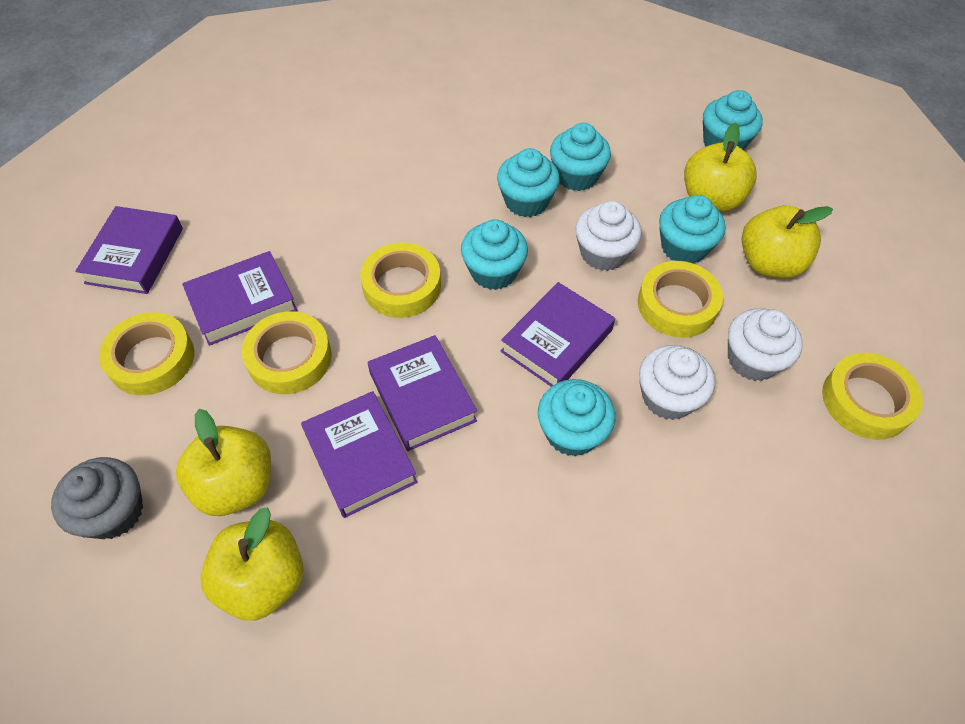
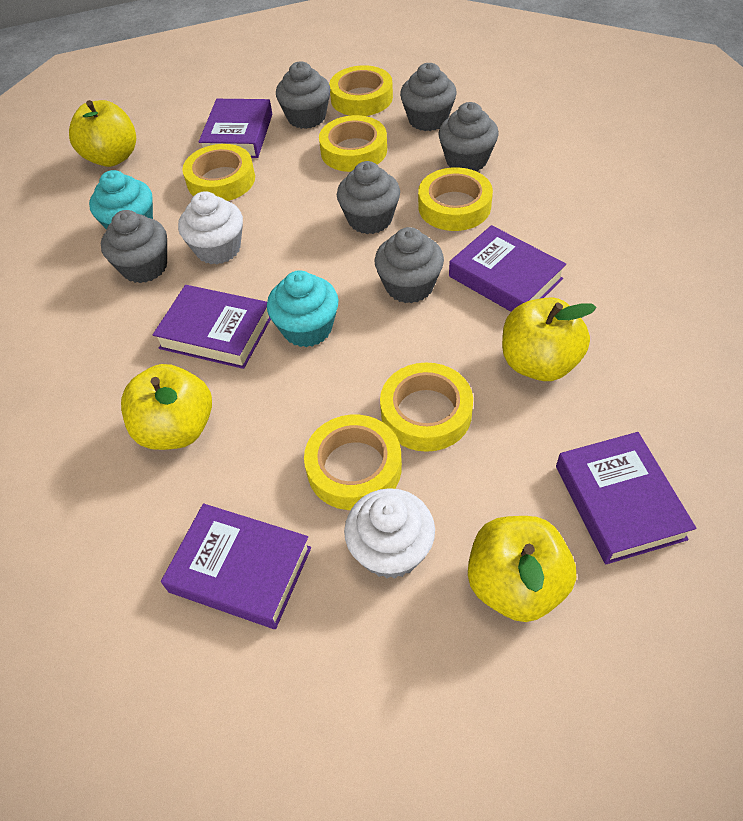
grey cupcake: [51,457,143,539] = 1 -> [101,210,167,283] [276,61,331,129] [337,161,400,234] [375,227,444,303] [400,63,457,131] [439,102,499,171] = 6
turquoise cupcake: [461,219,528,290] [497,148,560,217] [538,379,615,456] [550,123,611,191] [659,195,725,264] [703,90,763,150] = 6 -> [89,170,153,230] [267,270,339,347] = 2
white cupcake: [575,201,642,271] [639,345,715,420] [728,308,803,381] = 3 -> [178,191,243,265] [344,488,435,579] = 2
yellow tape: [99,312,194,395] [242,312,332,394] [360,243,441,318] [638,261,723,338] [822,353,923,440] = 5 -> [182,144,255,201] [304,415,402,510] [319,115,387,172] [329,65,393,116] [380,362,473,452] [418,167,493,231] = 6

